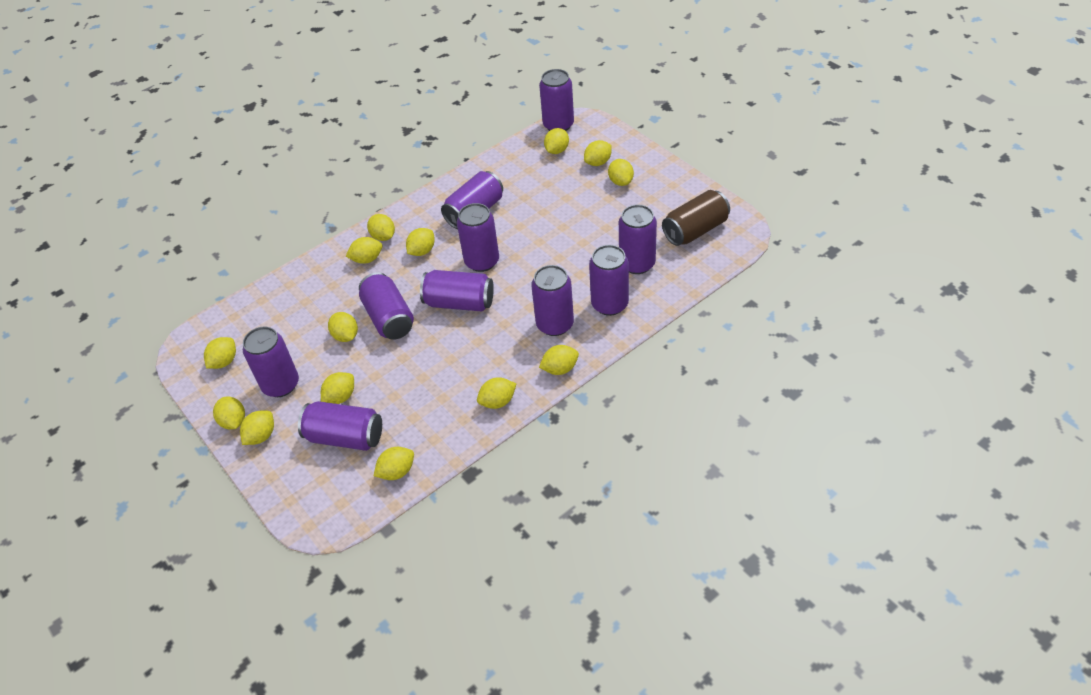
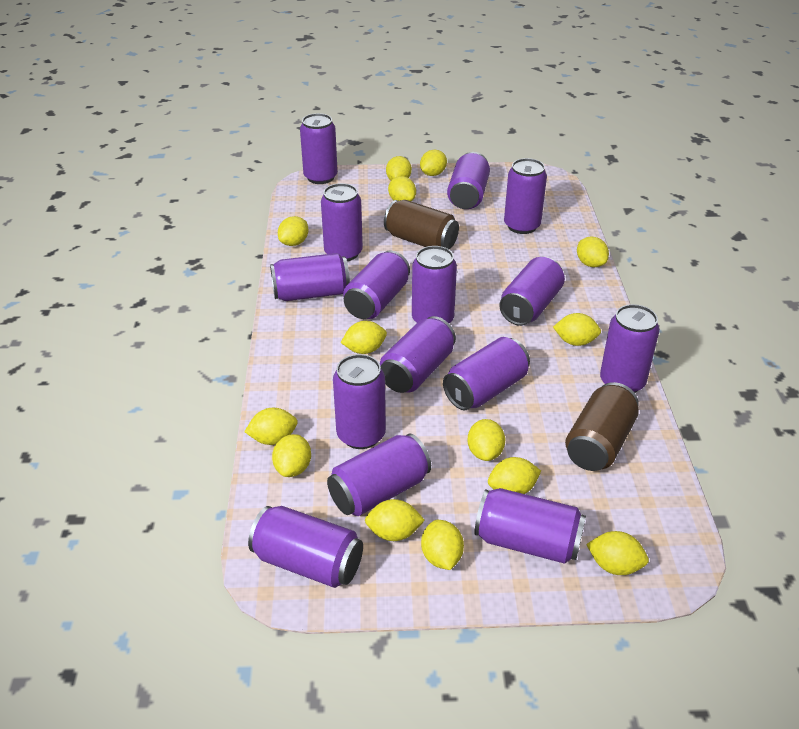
brown can: [662,190,730,246] = 1 -> [384,200,459,249] [565,382,639,471] = 2
purple can: [243,326,299,397] [298,401,382,451] [359,272,414,340] [420,270,494,312] [441,171,503,229] [457,203,499,272] [531,265,574,336] [539,69,574,131] [589,245,629,316] [619,205,657,274] = 10 -> [248,506,363,588] [270,253,350,301] [300,113,338,184] [321,183,363,261] [327,434,431,516] [333,354,386,449] [343,251,410,319] [380,316,456,393] [412,246,457,323] [443,337,530,410] [447,152,490,209] [474,488,586,564] [499,257,565,326] [504,158,547,234] [600,304,660,393] = 15

